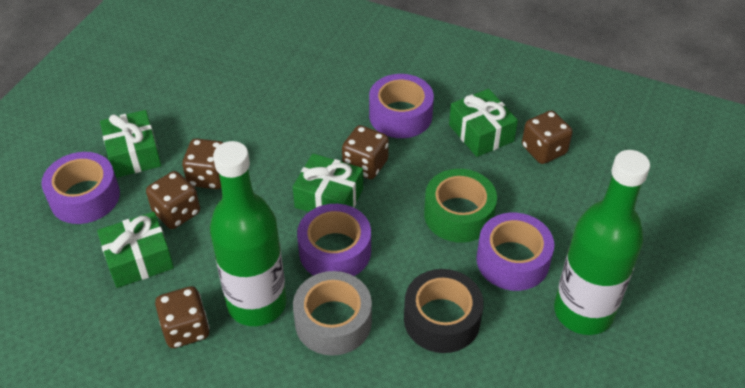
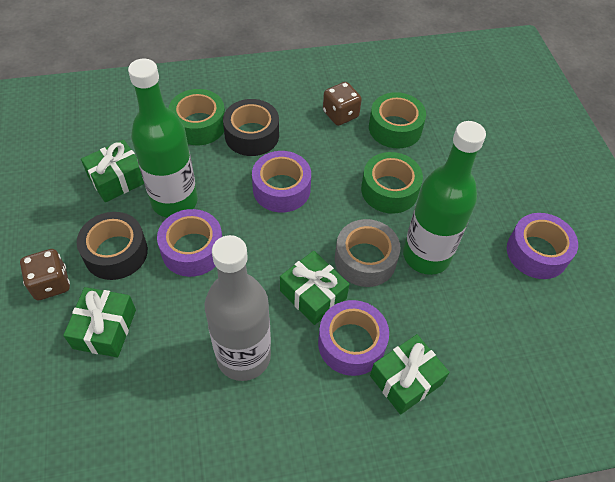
black tape: [404,269,484,353] = 1 -> [77,212,148,280] [223,99,279,156] = 2
brown dice: [146,171,200,229] [155,286,210,348] [182,138,224,189] [342,125,389,179] [522,110,573,164] = 5 -> [20,249,70,300] [323,82,362,126] = 2
green tape: [424,169,497,243] = 1 -> [169,89,225,145] [361,152,423,214] [369,92,426,149] = 3
grey bottle: none = 0 -> [204,235,271,381] = 1

